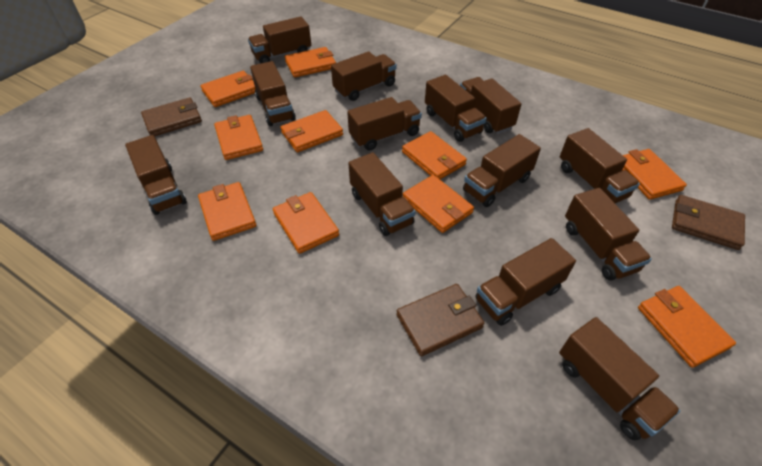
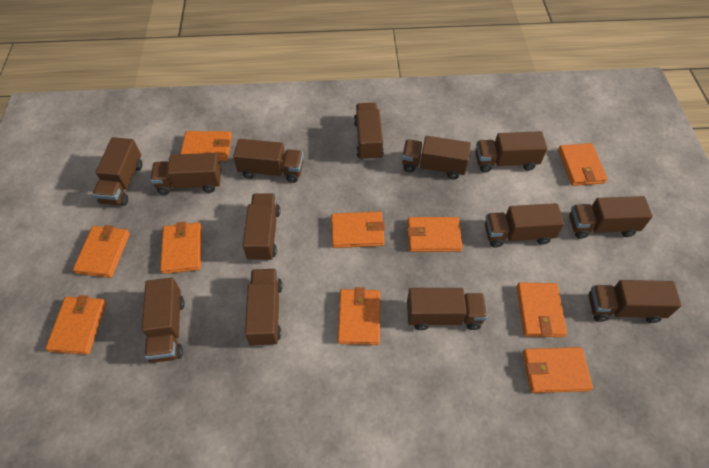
brown wallet: [141,98,202,136] [397,284,485,356] [672,195,745,250] = 3 -> none = 0

